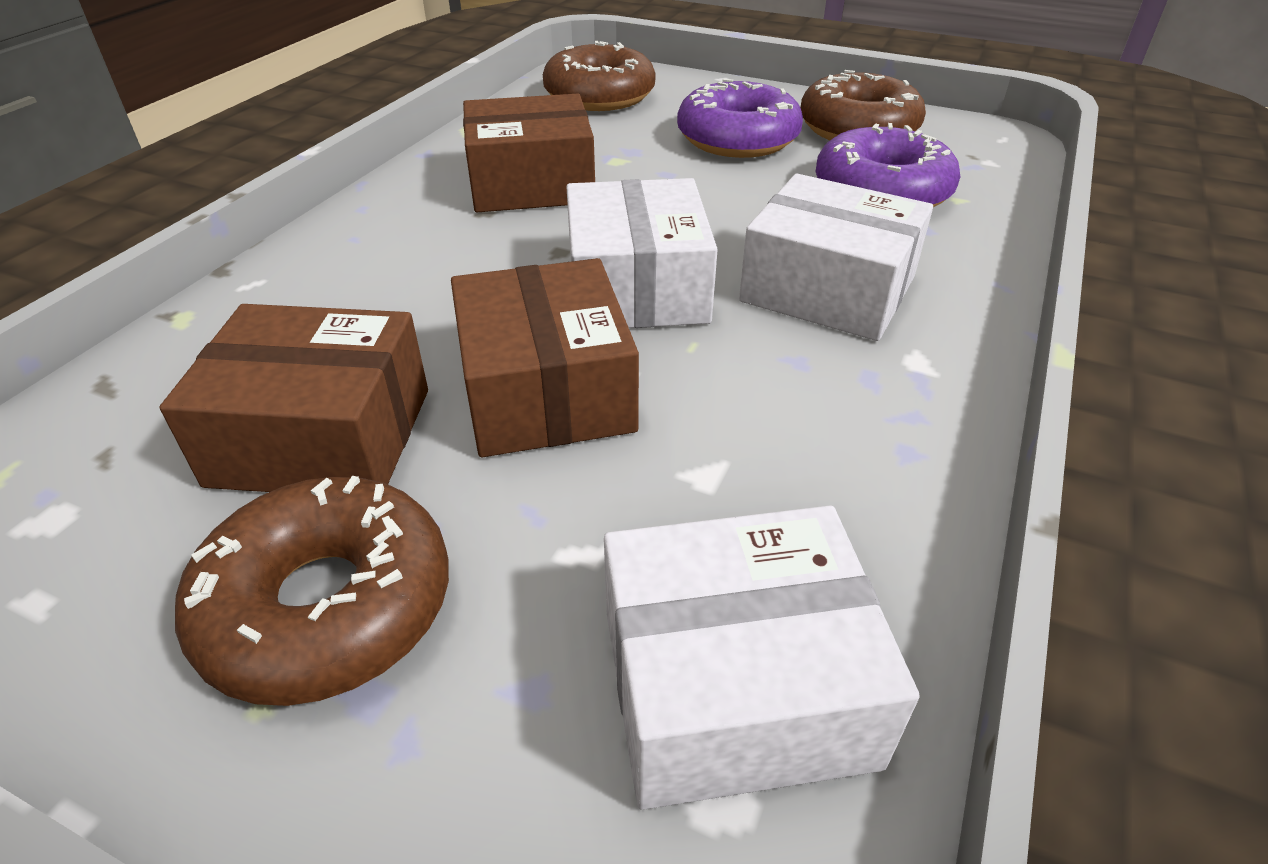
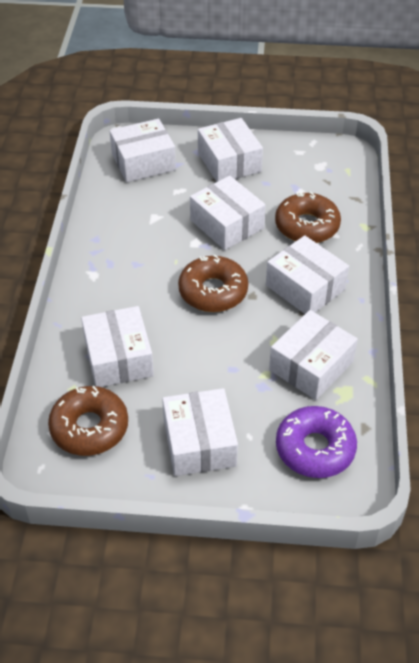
brown box: [160,304,428,492] [451,258,639,457] [463,94,595,212] = 3 -> none = 0
purple donut: [677,79,803,158] [815,123,960,207] = 2 -> [276,406,357,478] = 1
white box: [566,178,718,328] [604,506,920,810] [739,174,933,341] = 3 -> [81,306,154,387] [110,119,176,182] [162,388,238,476] [190,176,266,250] [198,118,263,182] [266,235,349,314] [269,310,358,400] = 7

